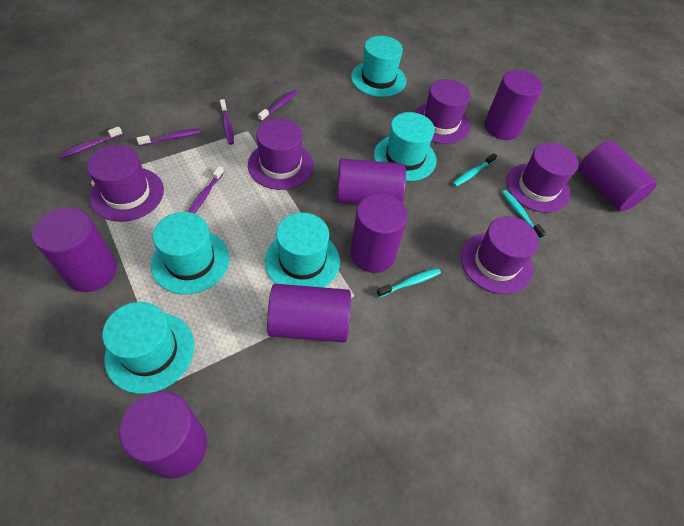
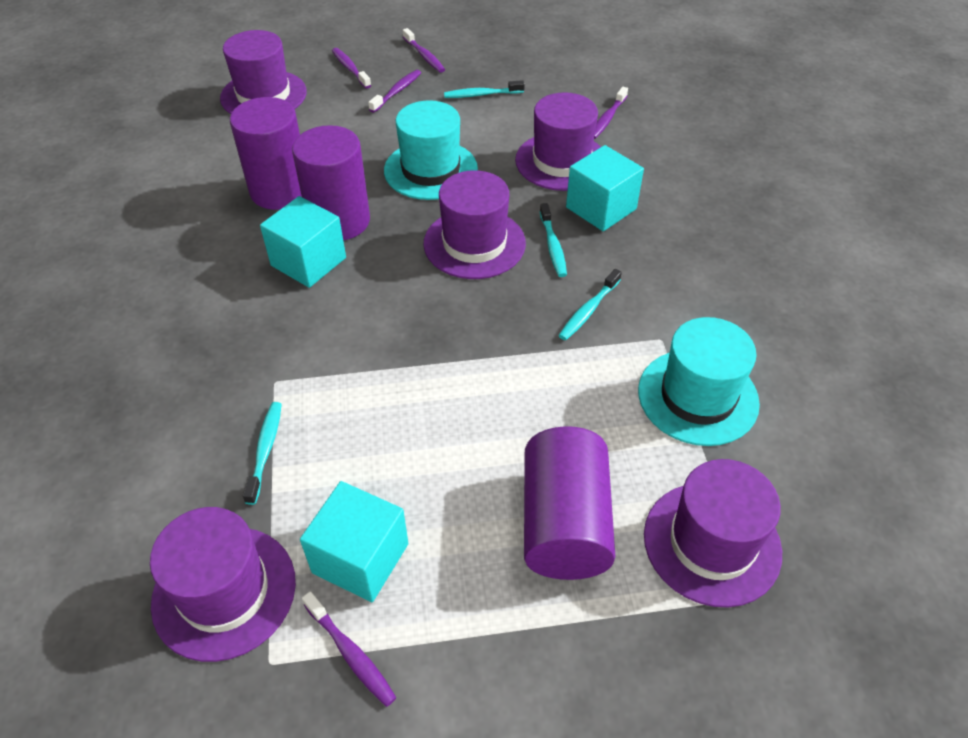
purple cylinder: [32,207,117,292] [119,391,207,479] [267,284,351,342] [337,159,406,204] [350,193,408,273] [484,70,542,140] [579,141,657,211] = 7 -> [230,97,302,210] [292,125,370,241] [524,426,615,580] = 3
turquoise cube: none = 0 -> [260,196,346,288] [300,481,408,602] [566,145,644,231] = 3
turquoise hat: [102,302,195,394] [151,212,230,295] [265,213,340,288] [351,36,406,97] [374,112,436,181] = 5 -> [384,100,478,200] [638,317,760,446] = 2
turquoise toothbrush: [377,268,441,297] [453,153,497,187] [502,190,546,239] = 3 -> [243,402,282,505] [444,80,525,98] [540,203,567,277] [559,269,622,340] = 4

